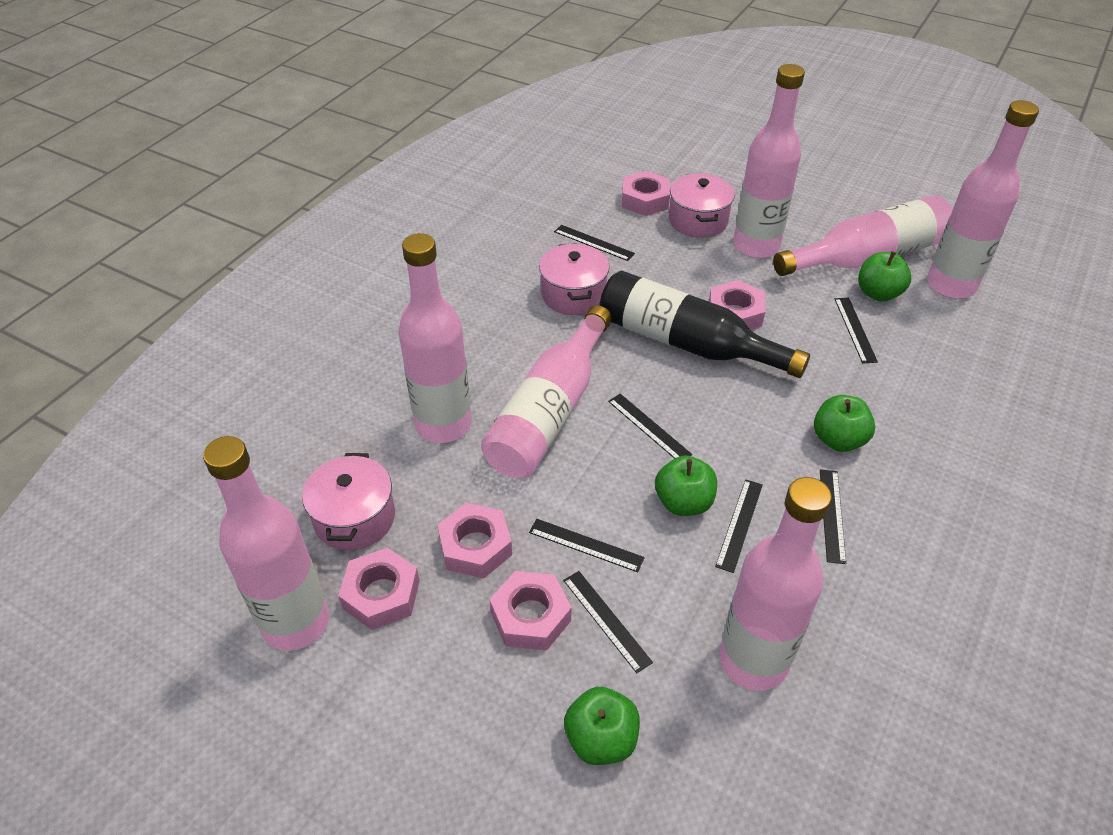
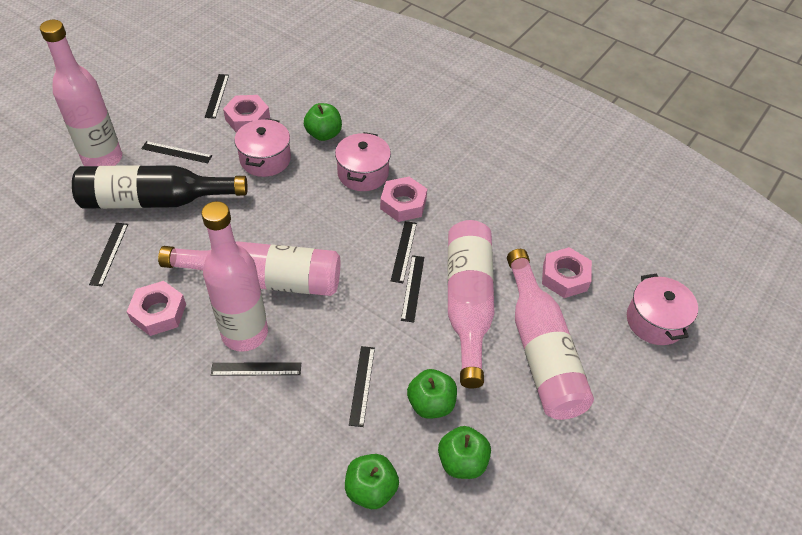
pink bottle: [203,436,329,651] [399,233,472,443] [481,305,612,478] [719,477,832,691] [733,64,805,258] [773,195,953,276] [927,100,1039,299] = 7 -> [40,20,122,166] [158,241,340,296] [201,201,268,352] [447,220,494,388] [507,249,594,420] = 5
pink nut: [338,548,420,630] [437,503,512,579] [490,571,572,651] [622,171,670,216] [709,280,765,330] = 5 -> [127,281,186,336] [223,95,270,132] [380,177,427,222] [542,247,592,298] = 4

